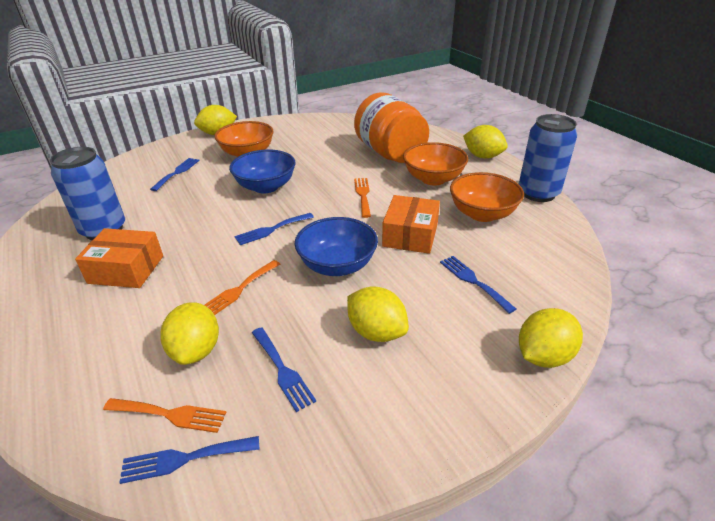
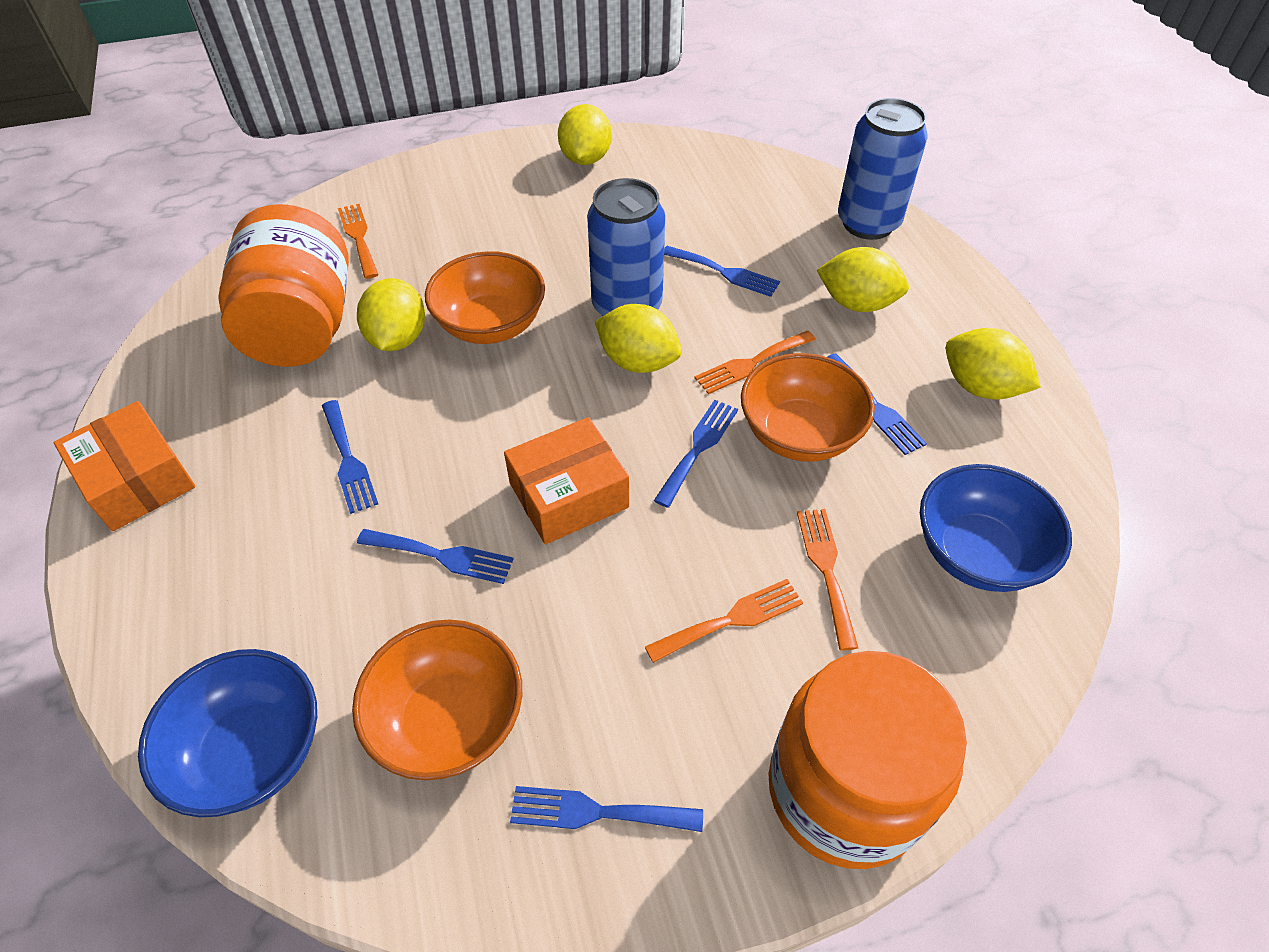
blue fork: [119,436,259,484] [150,158,200,191] [234,213,314,245] [252,327,316,412] [440,256,516,314] = 5 -> [322,400,378,514] [357,529,513,584] [510,786,703,832] [654,400,738,508] [664,246,780,297] [827,353,927,455] = 6
orange fork: [103,398,227,433] [205,260,280,315] [354,178,371,218] = 3 -> [338,204,379,279] [645,579,803,663] [695,331,816,394] [797,509,858,650] = 4
orange jar: [354,92,429,163] = 1 -> [218,204,349,367] [769,651,967,869] = 2

